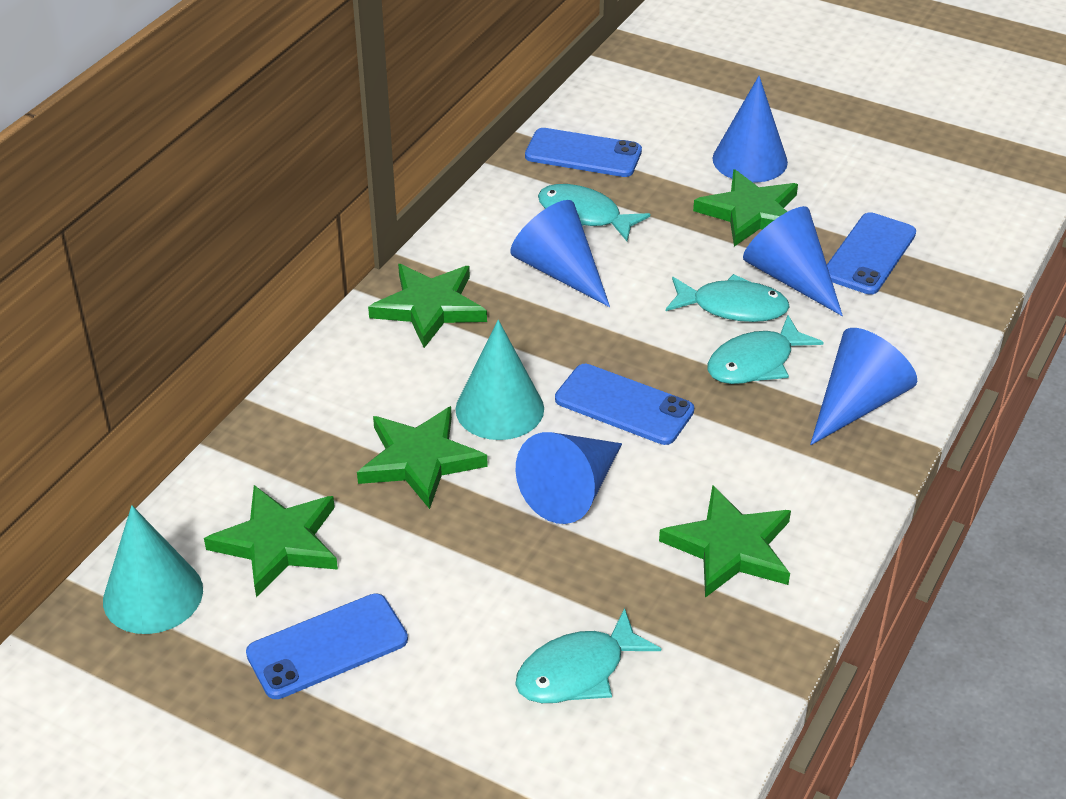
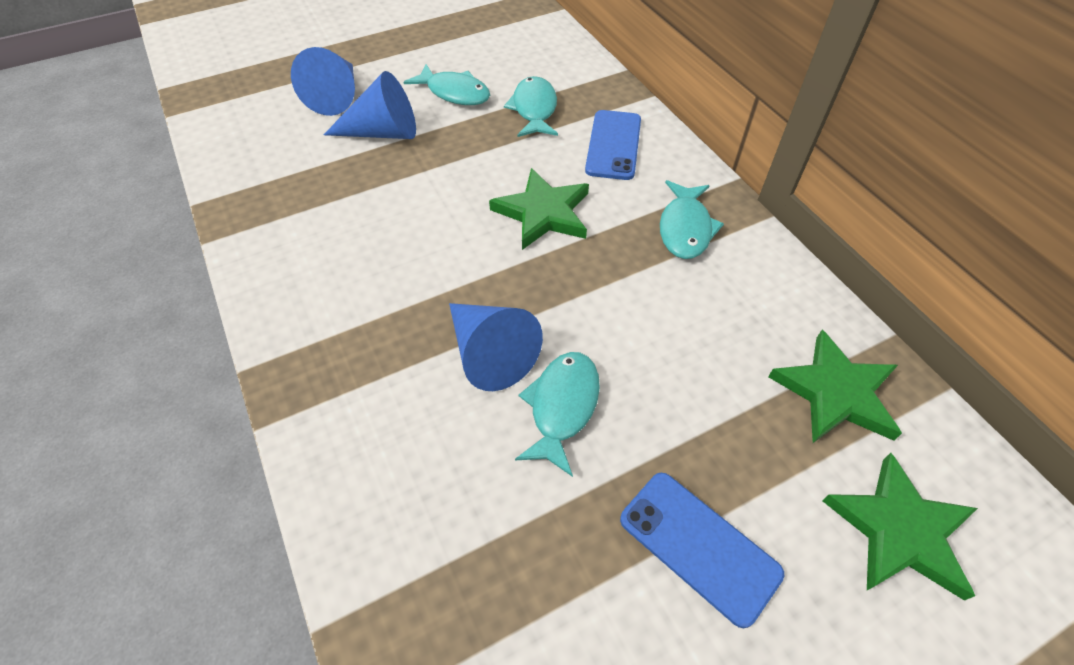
blue cone: [510,200,610,307] [516,432,622,524] [713,76,788,183] [743,206,843,316] [810,328,917,445] = 5 -> [291,47,355,116] [324,71,416,139] [449,303,543,391] = 3
blue phone: [246,593,408,699] [525,128,642,177] [555,364,694,445] [827,212,916,295] = 4 -> [585,110,641,180] [620,473,784,628] = 2
green star: [204,485,338,597] [357,406,488,509] [368,264,487,348] [659,485,791,598] [693,169,798,246] = 5 -> [489,168,589,250] [768,330,902,443] [822,453,978,600] = 3
turquoise cone: [103,505,203,634] [455,320,544,440] = 2 -> none = 0

